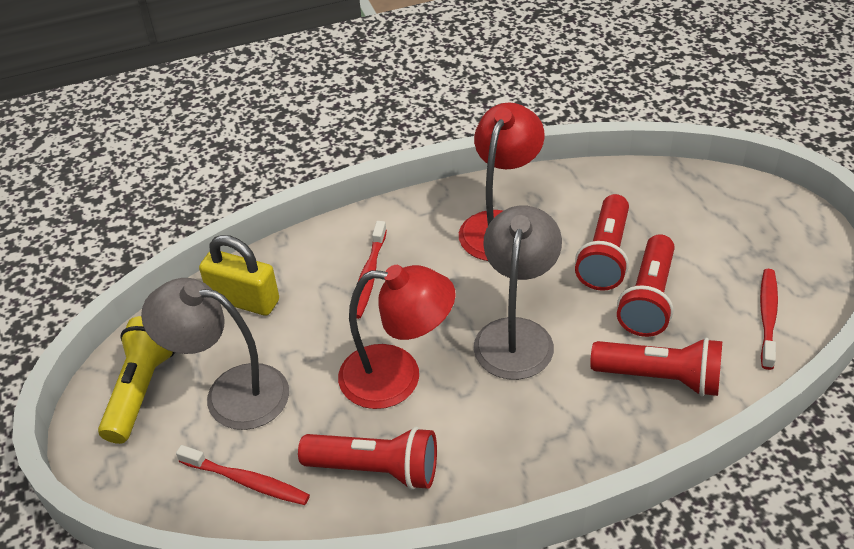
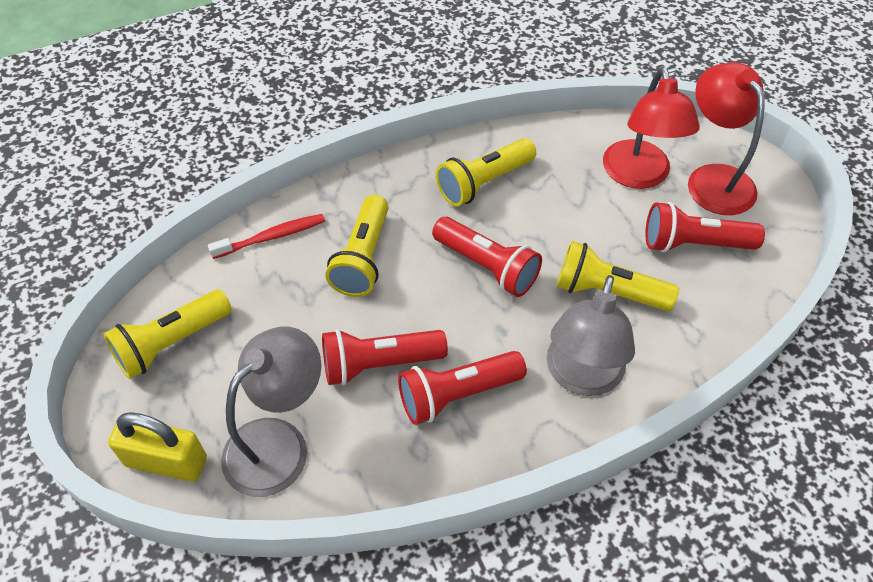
red toothbrush: [176,445,310,505] [357,221,387,319] [760,269,778,370] = 3 -> [208,214,325,259] = 1
yellow flashlight: [98,316,175,444] = 1 -> [104,289,232,379] [325,195,389,297] [436,138,536,207] [557,241,679,311] = 4

